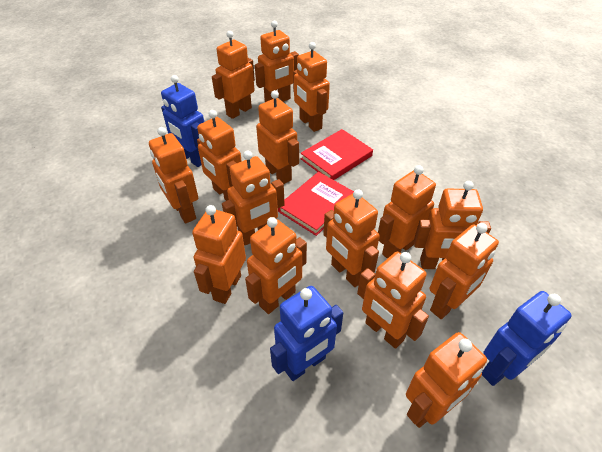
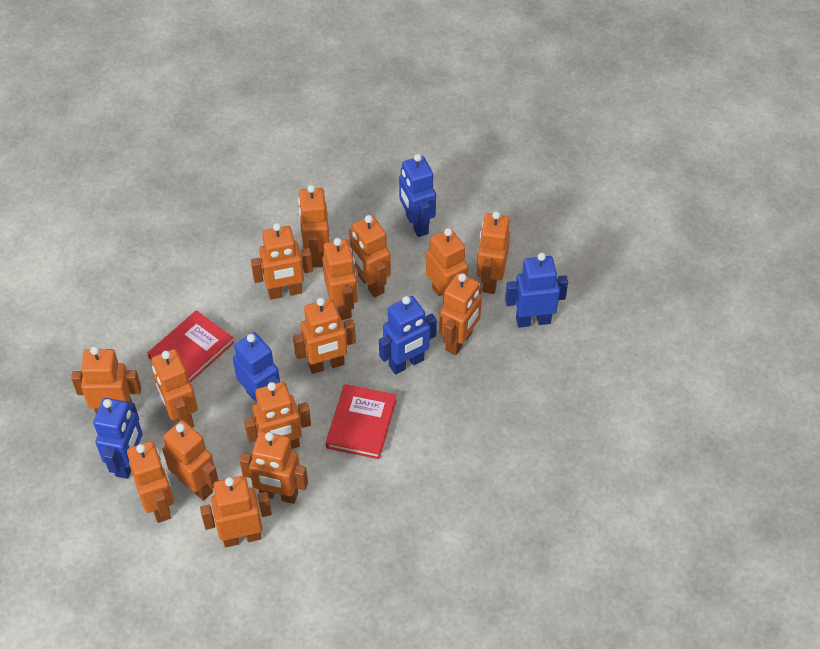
blue robot: [161,75,204,167] [270,286,343,381] [482,291,572,386] = 3 -> [93,398,143,479] [233,332,280,402] [379,296,437,374] [399,154,436,237] [505,253,568,328] = 5

